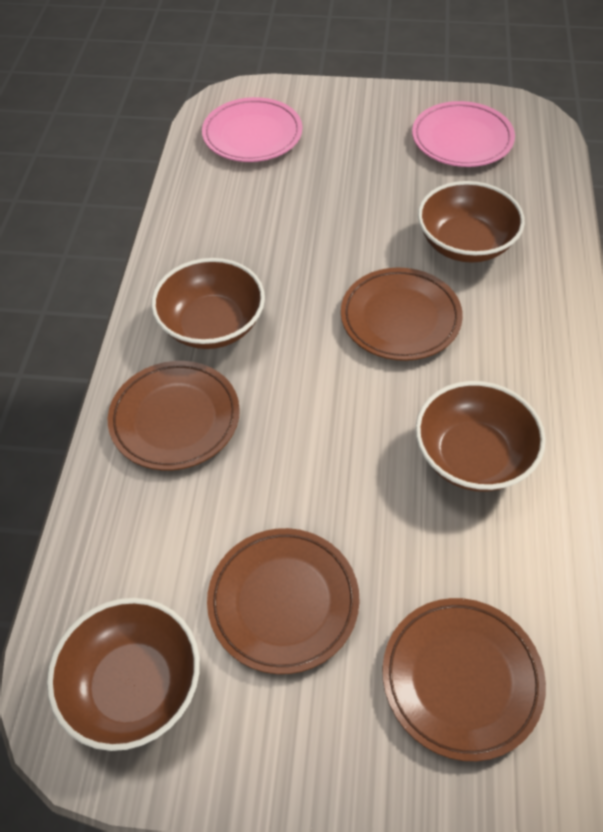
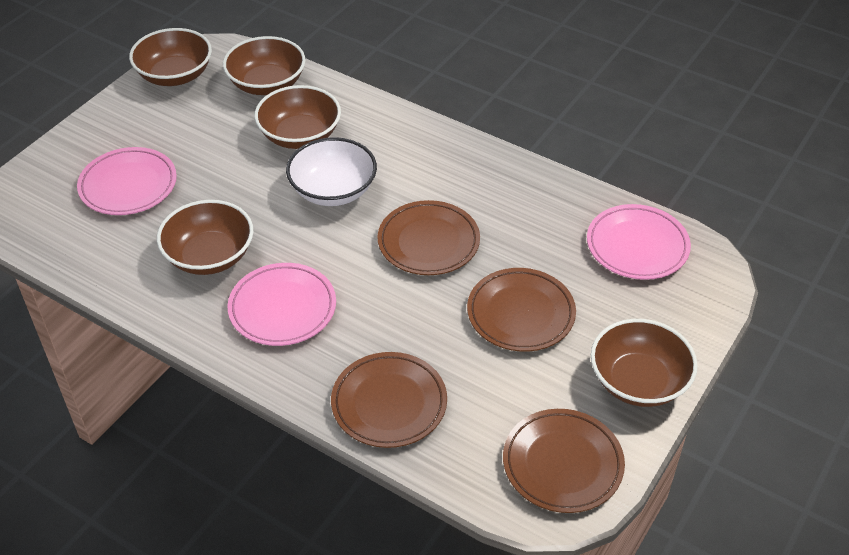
brown bowl: [47,598,200,751] [151,258,265,349] [415,381,546,492] [418,181,525,263] = 4 -> [129,28,212,86] [157,200,253,275] [223,36,306,95] [254,85,341,149] [591,319,698,407] = 5
pink plate: [202,97,302,162] [412,101,515,167] = 2 -> [77,147,177,215] [228,263,336,346] [587,204,691,280] = 3
white bowl: none = 0 -> [286,137,377,206] = 1

